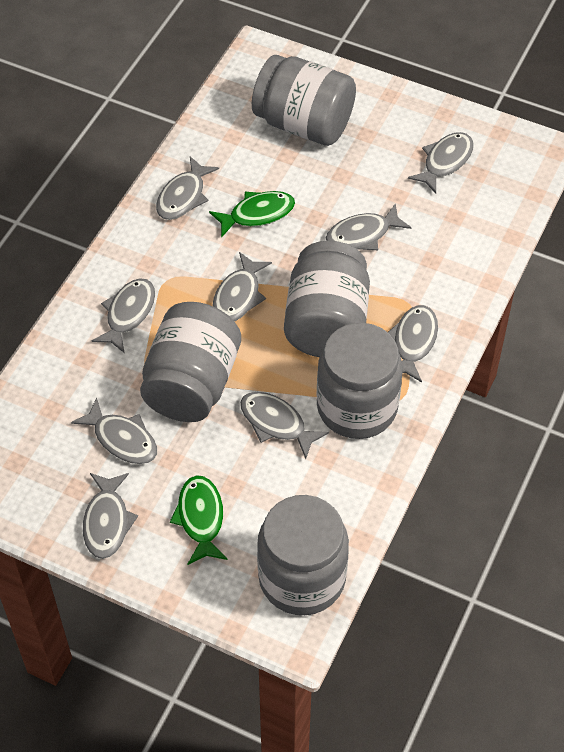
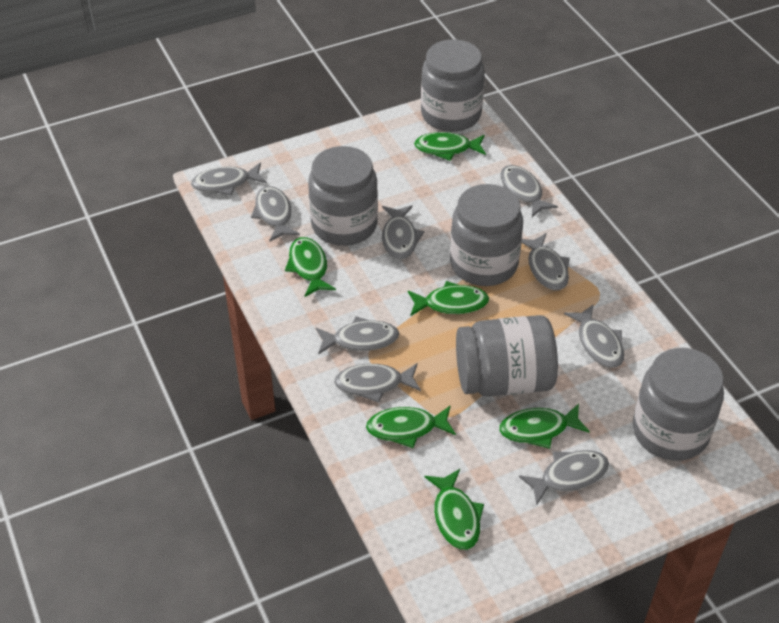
green fish: [170,475,228,565] [209,191,295,238] = 2 -> [285,237,336,297] [366,405,456,448] [408,281,489,316] [414,132,486,161] [424,469,484,550] [499,404,590,449] = 6

